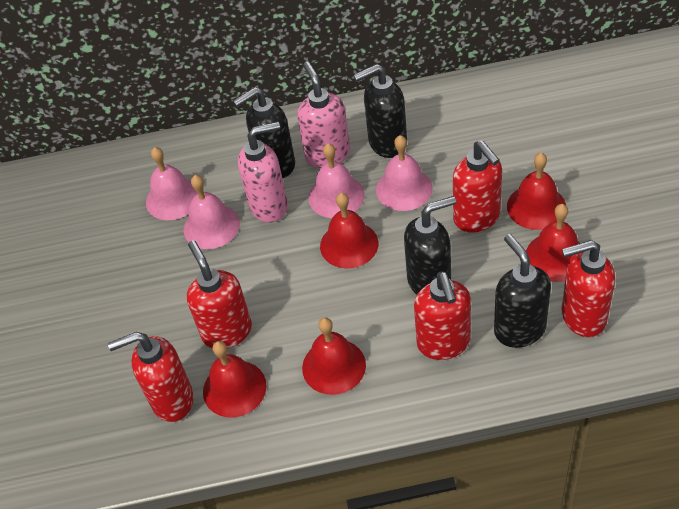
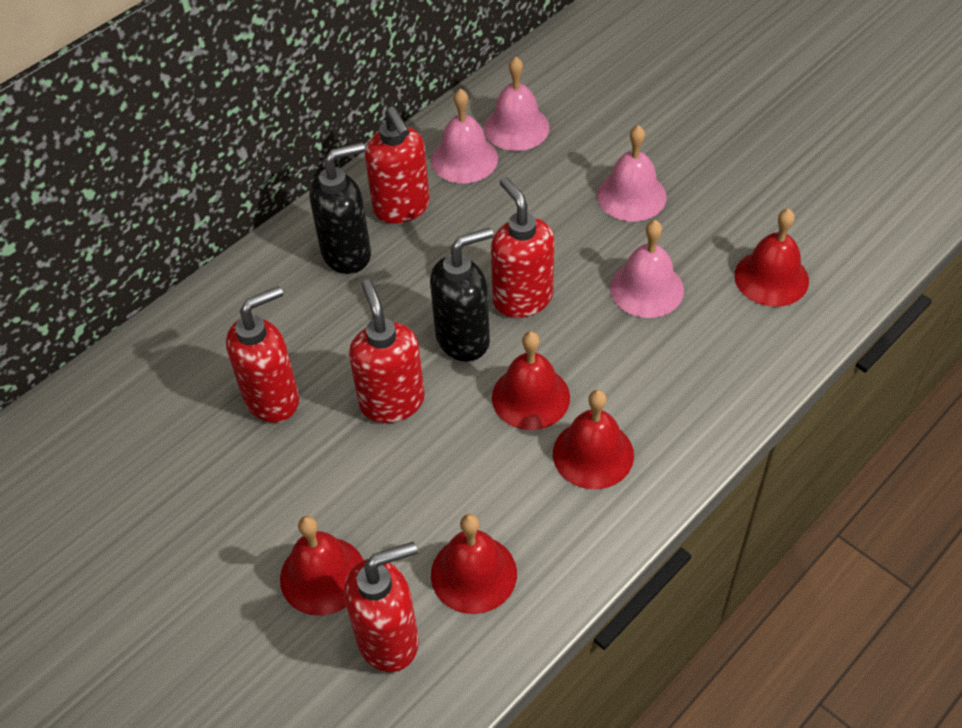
black soap dispenser: [233,87,295,178] [354,64,407,158] [404,196,456,295] [494,234,551,348] = 4 -> [309,142,371,274] [430,227,493,362] = 2
pink soap dispenser: [238,121,288,223] [297,62,350,168] = 2 -> none = 0

